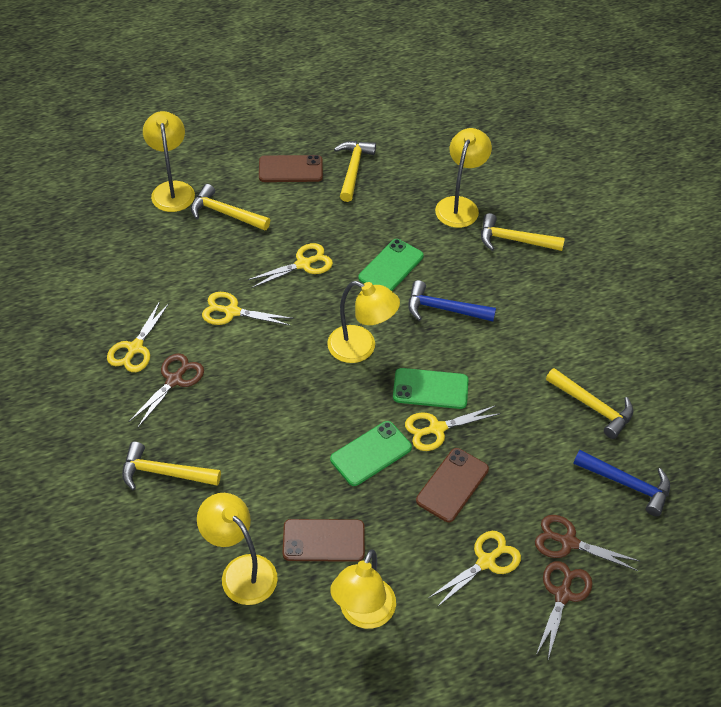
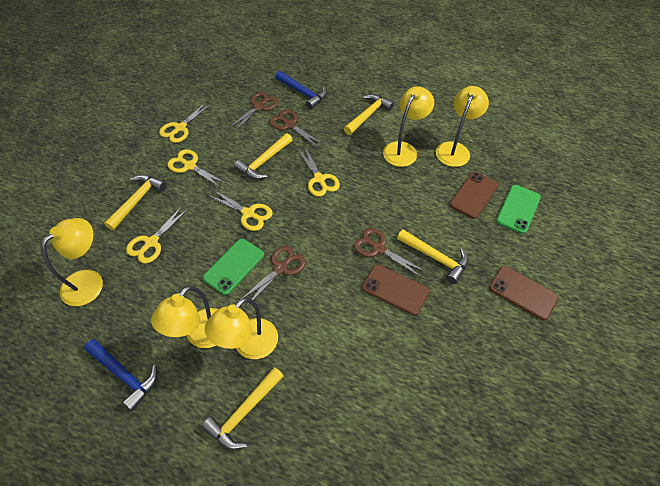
brown scissors: [129,353,204,428] [535,515,639,571] [536,561,592,659] = 3 -> [228,92,278,132] [242,246,306,307] [270,110,322,148] [354,228,426,278] = 4
green phone: [330,421,412,486] [358,239,424,291] [393,368,469,409] = 3 -> [203,239,264,295] [496,185,541,234] = 2

